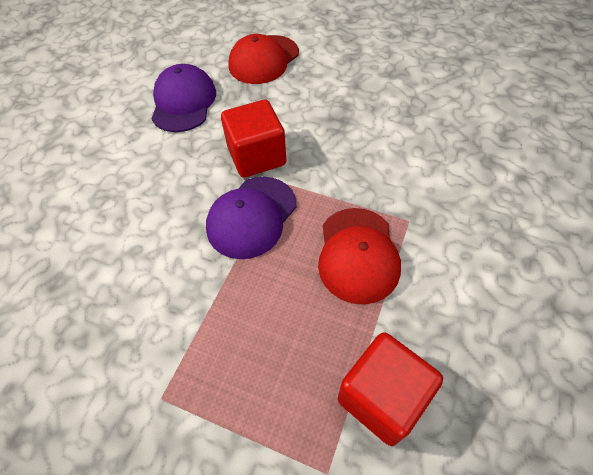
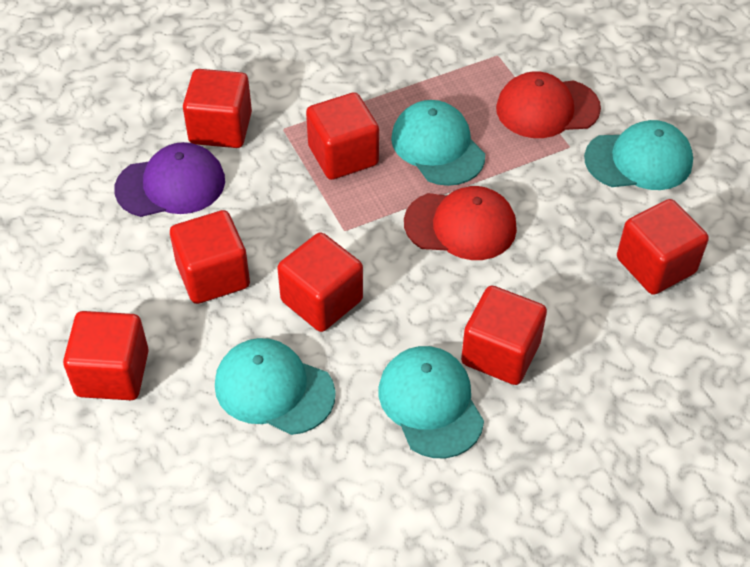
purple cap: [151,64,216,132] [206,177,296,259] = 2 -> [114,142,225,217] = 1
red cube: [221,100,286,178] [338,332,443,446] = 2 -> [63,311,149,400] [170,210,250,304] [183,69,252,148] [277,232,363,332] [306,92,379,180] [461,285,547,385] [617,199,709,295] = 7
turquoise cap: none = 0 -> [215,338,336,435] [379,346,484,458] [391,100,485,186] [584,120,693,190] = 4

